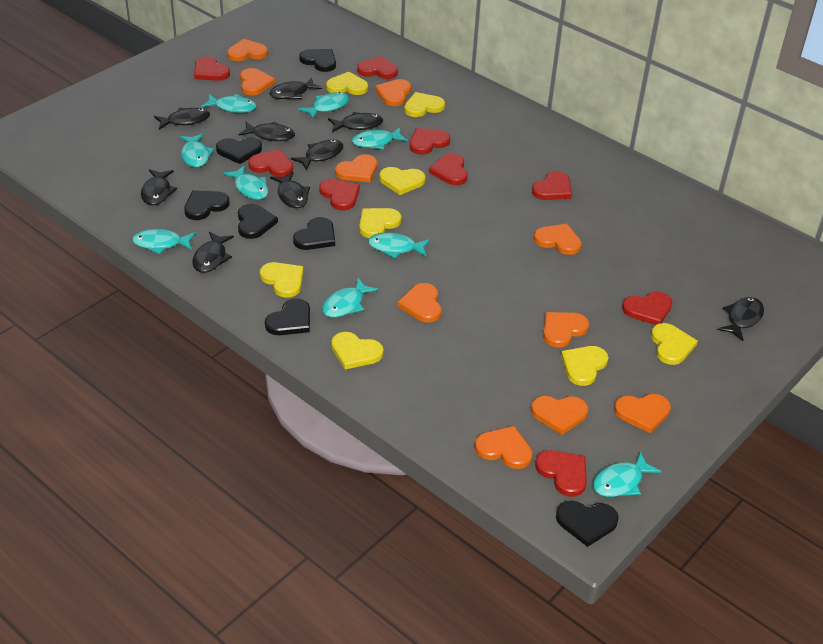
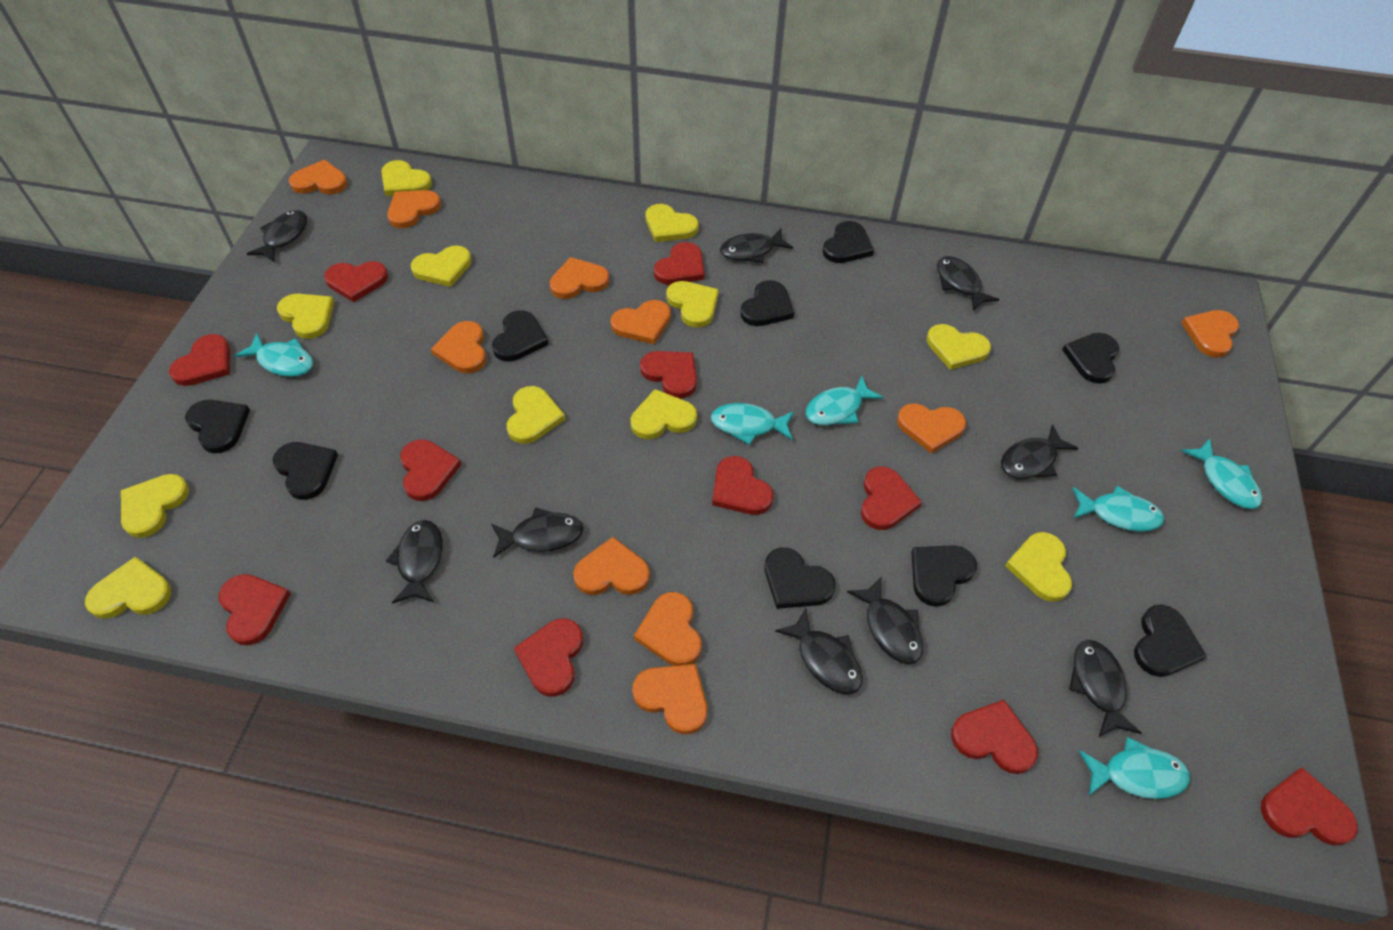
black heart: [184,190,230,220] [216,137,262,164] [238,204,278,239] [265,299,310,335] [293,217,335,250] [299,49,336,72] [556,500,619,547] = 7 -> [185,400,250,453] [273,442,338,500] [492,310,549,362] [740,280,794,326] [765,548,835,609] [822,221,874,263] [911,545,977,607] [1062,333,1119,384] [1134,604,1207,677] = 9
red heart: [194,56,230,81] [248,149,293,177] [319,179,360,210] [357,56,398,79] [410,128,450,155] [429,153,468,185] [532,171,572,200] [535,450,587,497] [622,291,672,325] = 9 -> [169,334,230,386] [219,574,291,645] [324,261,388,302] [400,439,462,501] [514,618,583,697] [640,351,697,399] [654,242,705,285] [712,456,773,515] [861,467,922,530] [951,700,1038,774] [1261,768,1358,846] = 11
turquoise fish: [132,229,196,254] [180,134,214,167] [201,94,256,113] [223,165,268,200] [299,92,349,119] [322,278,378,318] [352,128,408,150] [368,233,430,258] [593,451,661,497] = 9 -> [234,333,313,377] [711,403,794,445] [806,376,884,425] [1072,486,1164,532] [1079,737,1190,799] [1181,438,1262,509] = 6
yellow heart: [260,262,303,298] [326,72,368,95] [331,332,384,369] [359,208,402,238] [379,167,426,195] [404,92,445,117] [561,346,608,386] [651,323,698,365] = 8 -> [85,556,171,619] [121,474,189,538] [277,294,334,339] [381,160,432,196] [411,245,472,287] [507,386,566,444] [631,389,697,439] [645,204,699,242] [666,281,719,328] [927,324,991,370] [1005,532,1072,602] = 11

